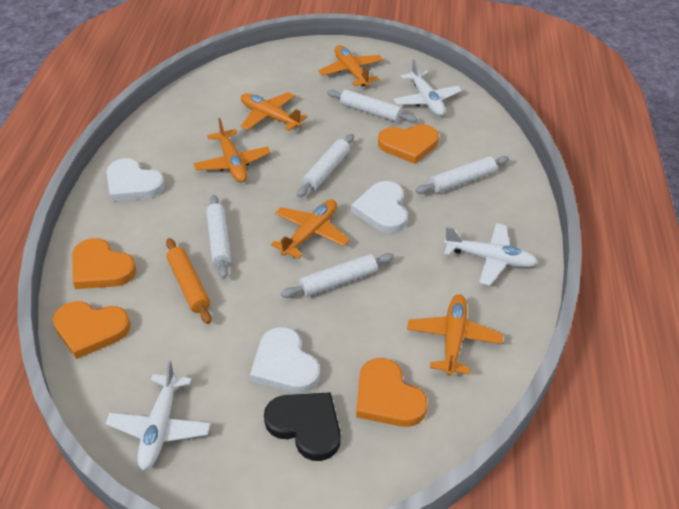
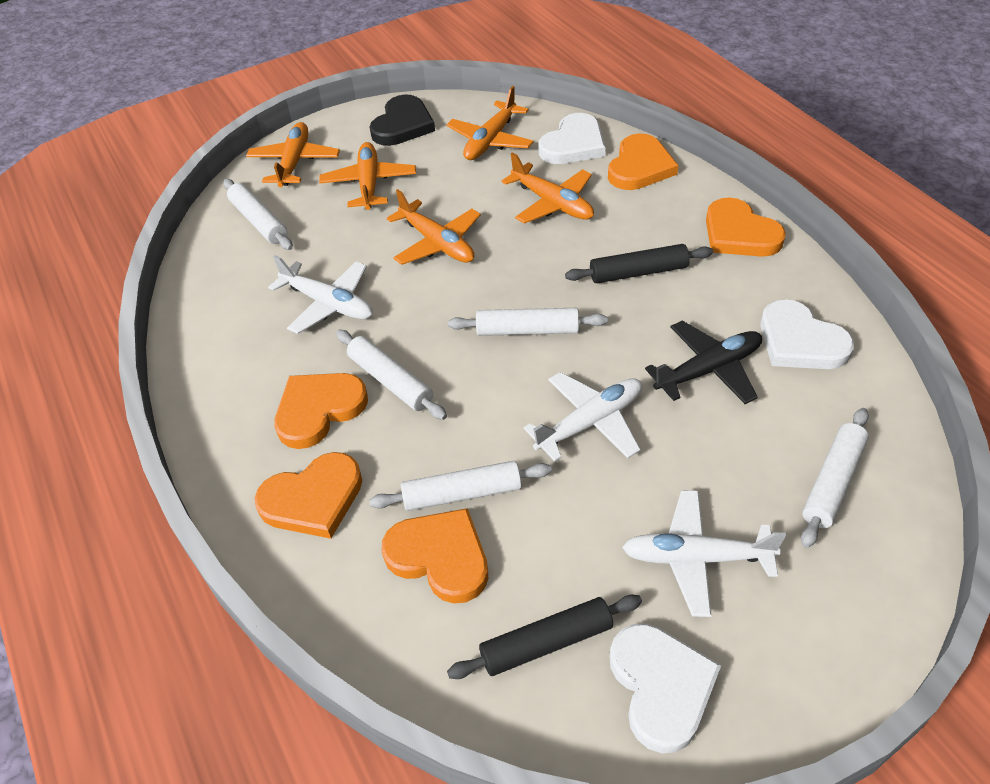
black plane: none = 0 -> [645,320,762,404] = 1
black rolling pin: none = 0 -> [447,595,642,679] [565,244,713,283] = 2
orange heart: [53,301,131,359] [72,238,136,289] [356,358,428,427] [378,124,439,164] = 4 -> [255,452,362,539] [274,373,368,449] [381,508,488,603] [608,133,679,190] [706,197,786,257] = 5
orange rolling pin: [166,238,212,324] = 1 -> none = 0

